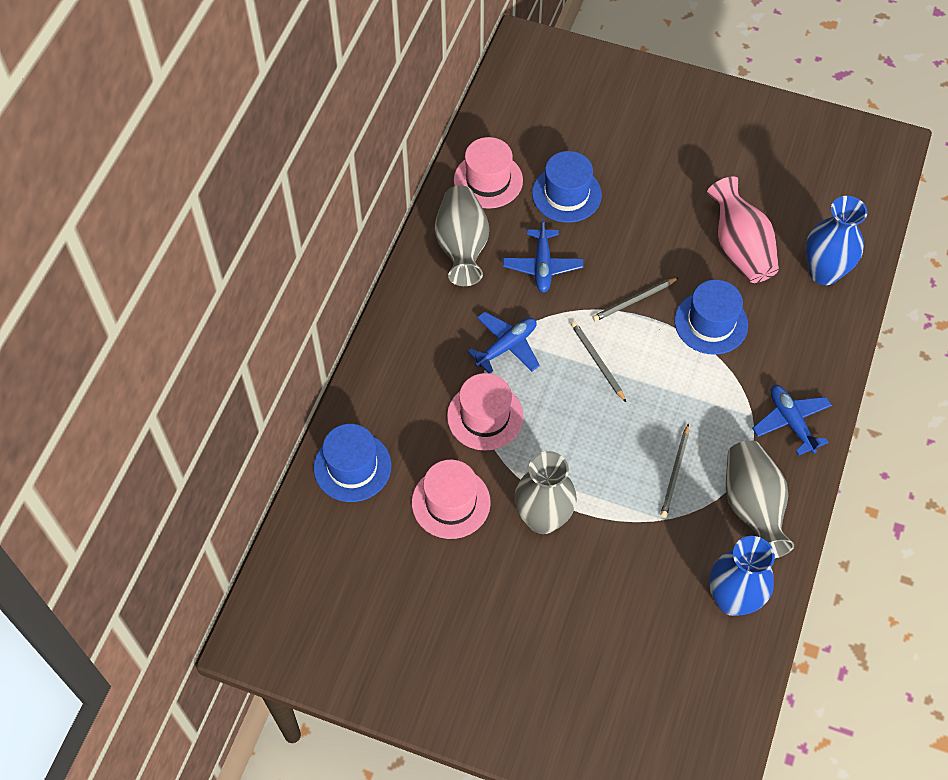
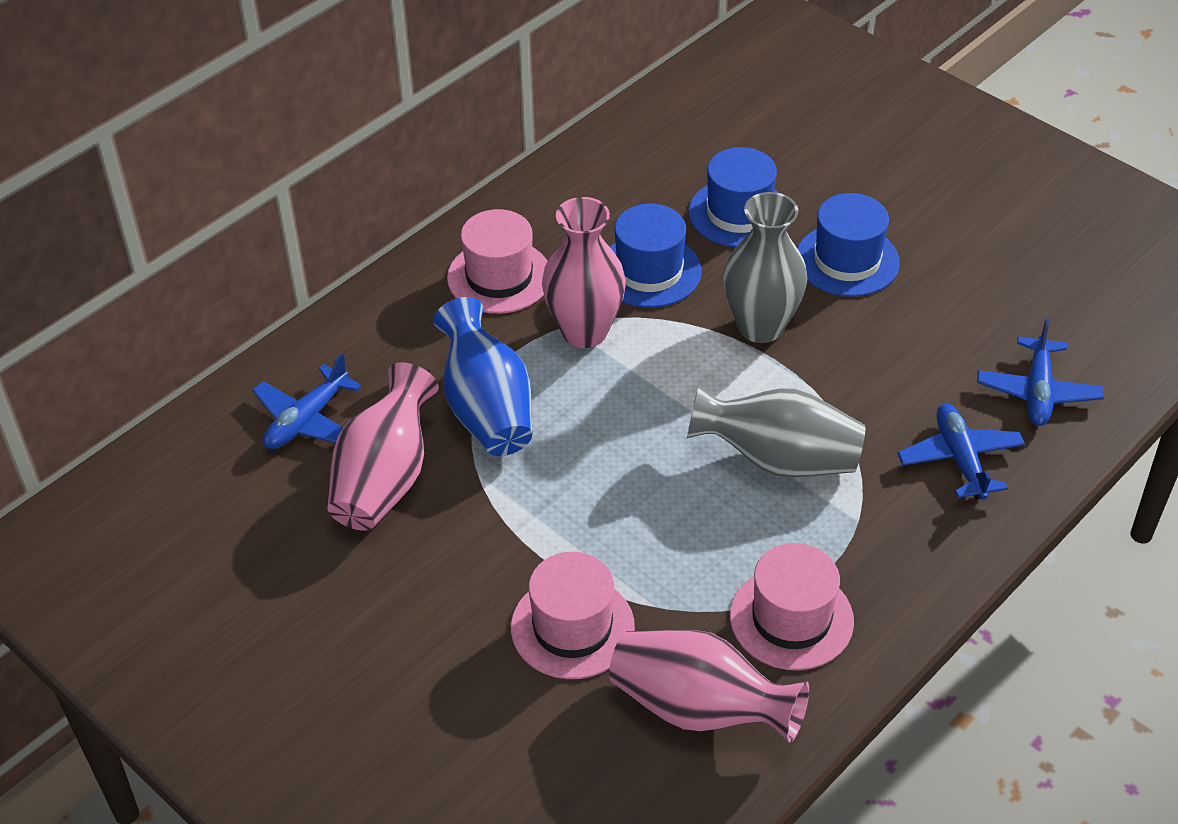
blue vase: [709,536,775,616] [806,196,867,285] = 2 -> [433,297,532,456] = 1
grey pencil: [571,322,626,402] [592,277,679,322] [660,423,689,518] = 3 -> none = 0
grey vase: [435,185,489,286] [514,451,577,534] [726,440,794,558] = 3 -> [687,385,866,477] [723,192,807,343] = 2
pink vase: [707,176,779,283] = 1 -> [327,362,439,531] [542,197,626,348] [609,630,809,743] = 3

